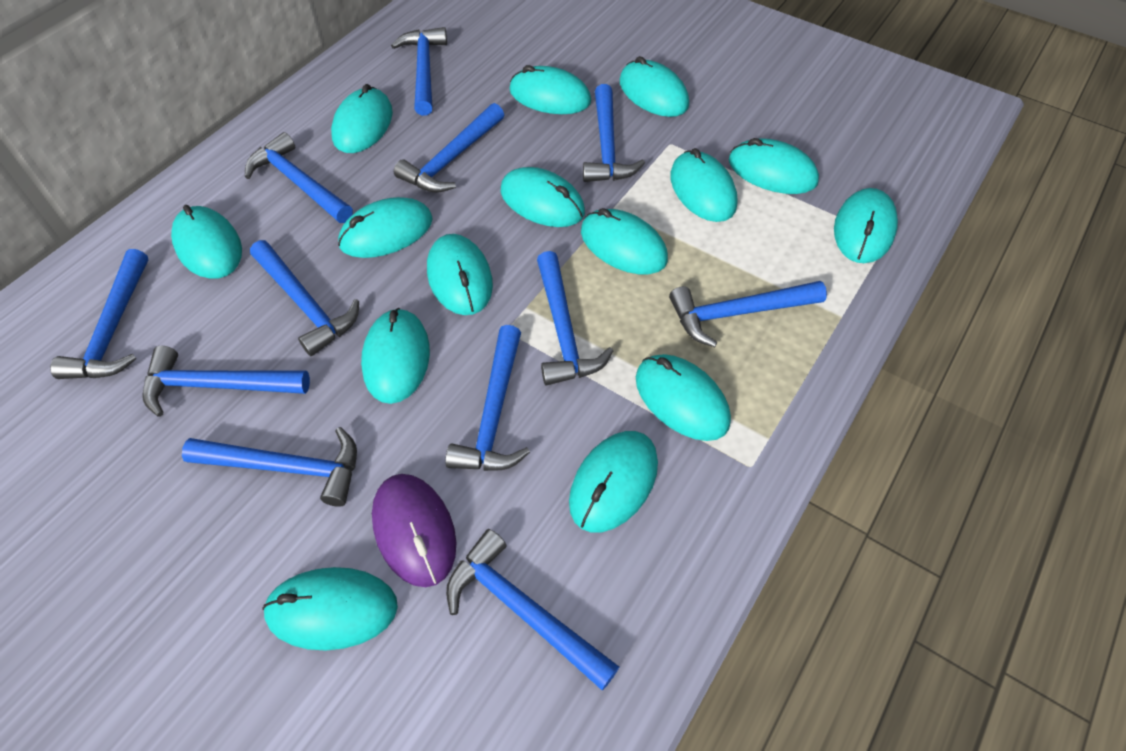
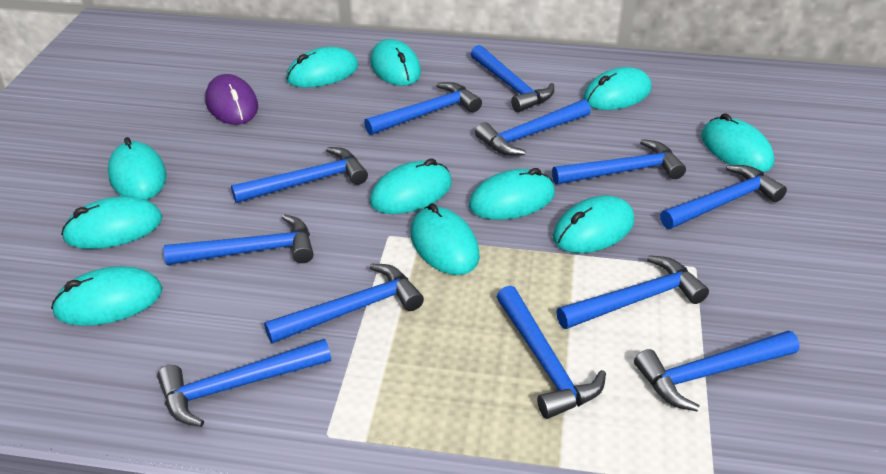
turquoise mouse: [171,205,242,279] [262,567,398,651] [331,84,393,153] [338,197,433,258] [361,308,430,404] [427,234,493,315] [501,167,585,227] [509,65,591,114] [569,431,658,533] [581,208,668,274] [620,56,689,117] [636,354,731,441] [670,148,738,222] [729,138,819,194] [834,188,898,263] = 15 -> [51,266,163,326] [61,196,162,249] [108,137,167,200] [286,47,358,88] [370,39,421,86] [370,158,452,214] [410,203,480,275] [469,168,555,220] [553,196,635,253] [583,67,652,110] [701,113,774,172] = 11

